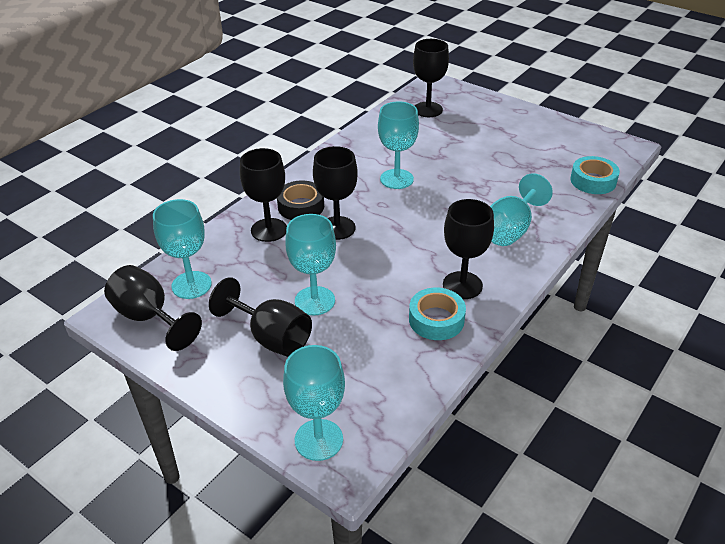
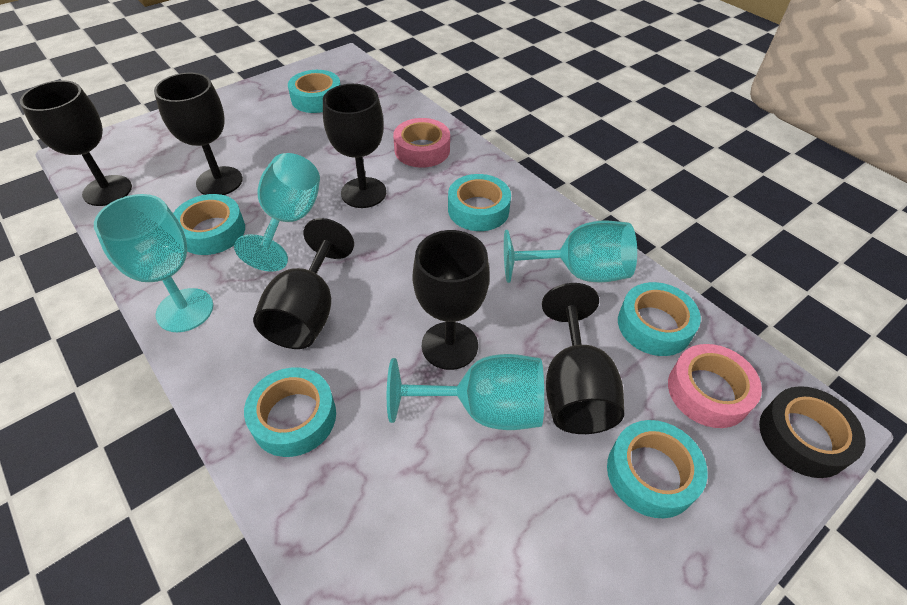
pink tape: none = 0 -> [393,118,450,168] [668,344,762,428] = 2
turquoise goblet: [153,199,212,299] [283,345,345,461] [285,214,336,316] [378,101,419,189] [490,173,553,246] = 5 -> [94,194,213,332] [234,153,320,272] [387,354,544,430] [504,220,637,283] = 4
turquoise tape: [409,288,466,340] [570,156,620,194] = 2 -> [173,194,245,255] [244,367,336,457] [288,70,341,113] [448,174,511,231] [607,420,708,518] [618,282,701,356] = 6

